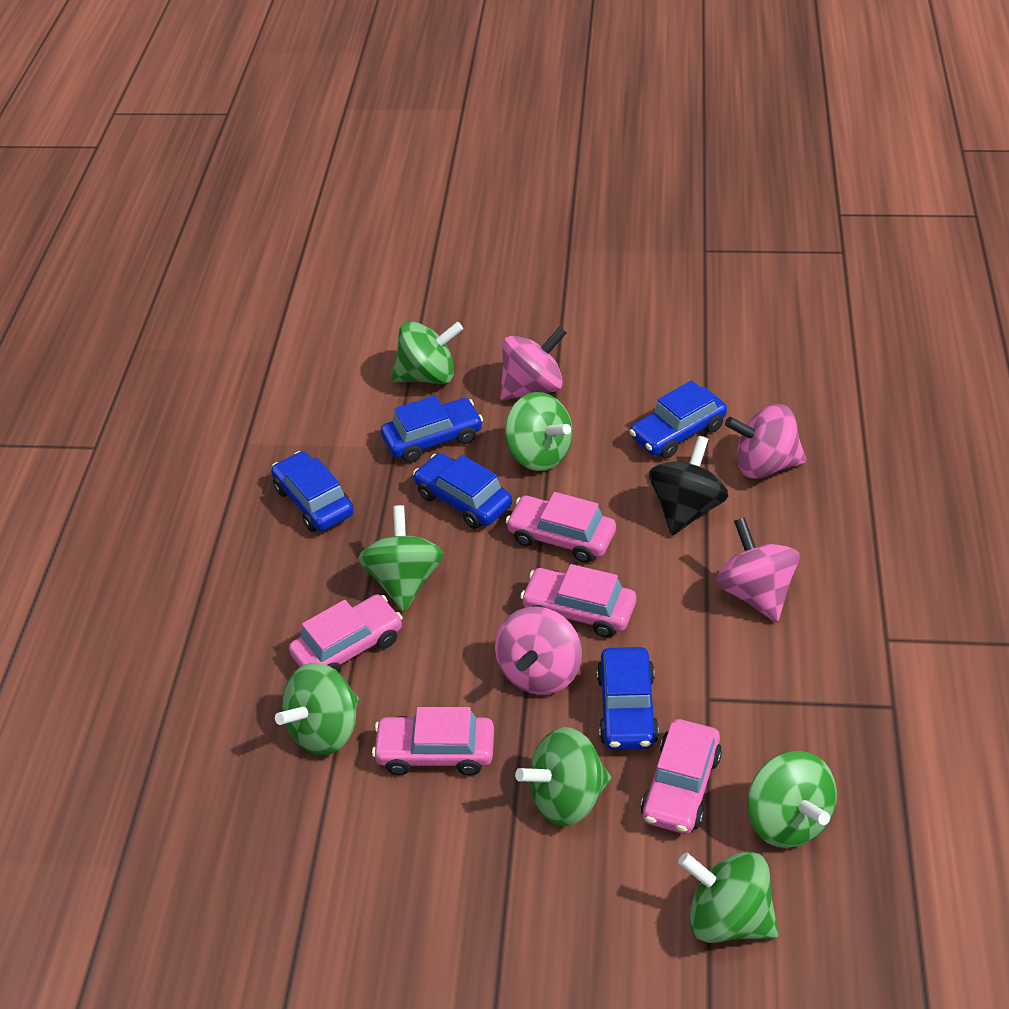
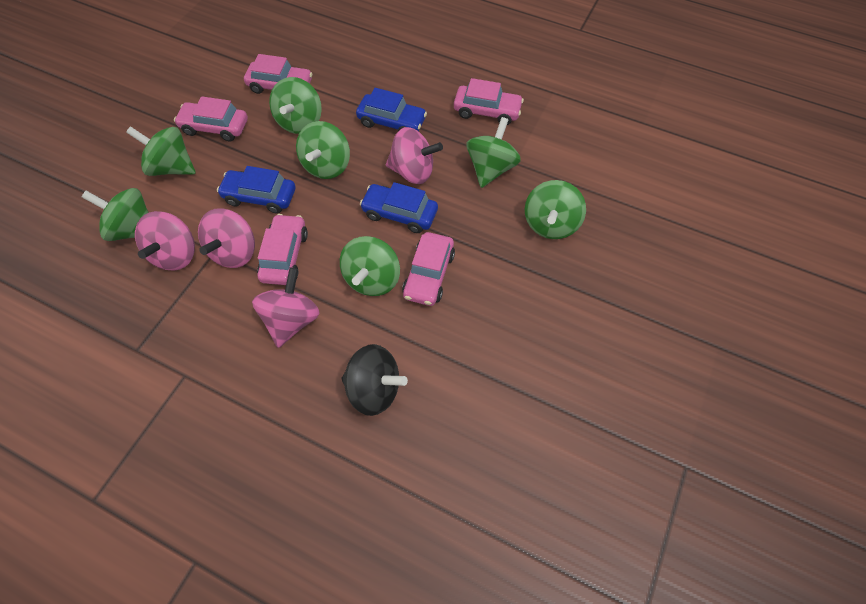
blue car: [271,451,354,532] [381,395,483,463] [413,453,512,529] [597,647,659,750] [629,380,727,459] = 5 -> [217,166,295,214] [356,88,427,131] [360,182,438,233] = 3

